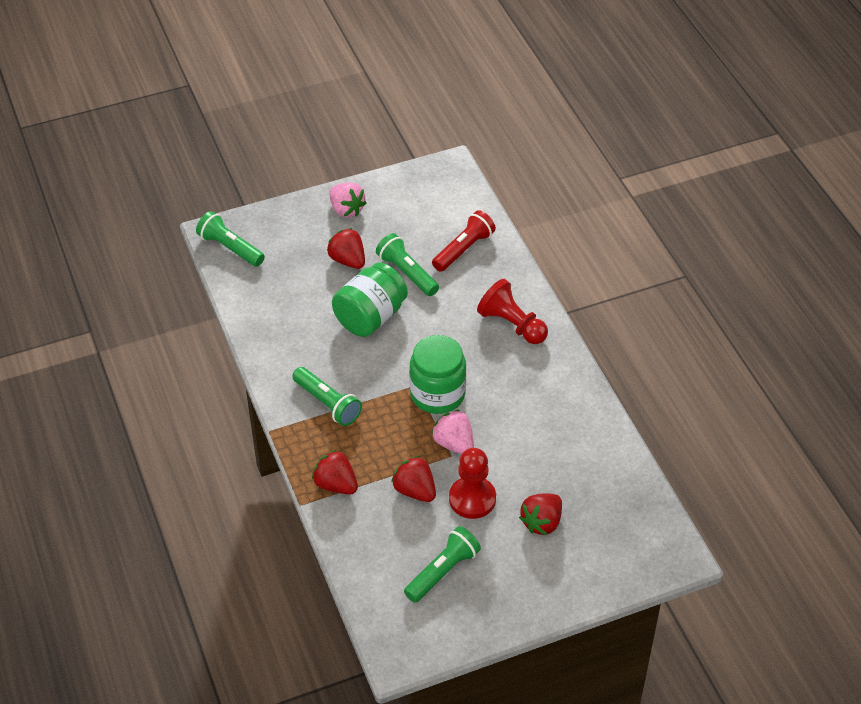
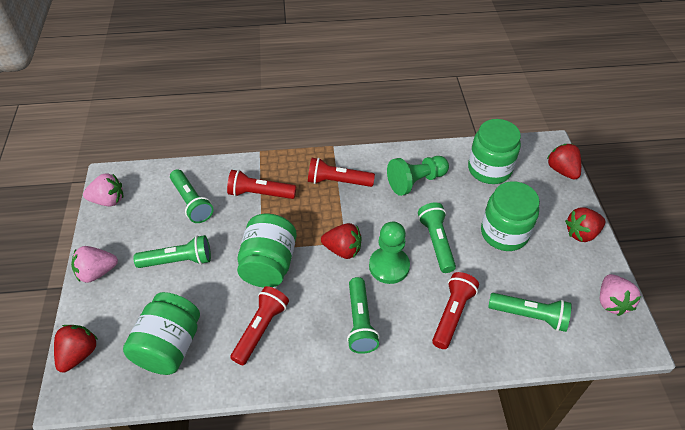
green flashlight: [196,211,265,267] [292,367,362,426] [376,233,439,296] [404,526,481,603] = 4 -> [134,235,211,268] [170,169,214,223] [347,277,380,354] [418,203,456,273] [488,293,572,332] = 5
green jar: [332,263,408,337] [409,335,466,414] = 2 -> [123,292,200,375] [237,214,297,288] [468,119,521,184] [481,181,540,251] = 4
green pawn: none = 0 -> [369,222,410,284] [387,156,449,196] = 2
pink strawberry: [329,182,366,218] [432,410,474,454] = 2 -> [71,246,118,283] [83,173,123,207] [600,274,641,316] = 3
red flashlight: [432,210,496,272] = 1 -> [227,170,296,199] [230,286,289,365] [308,158,375,187] [432,272,479,349] = 4
red pawn: [449,448,496,519] [477,279,548,344] = 2 -> none = 0

